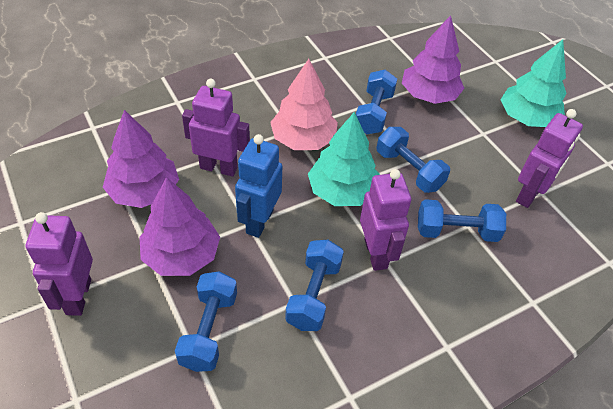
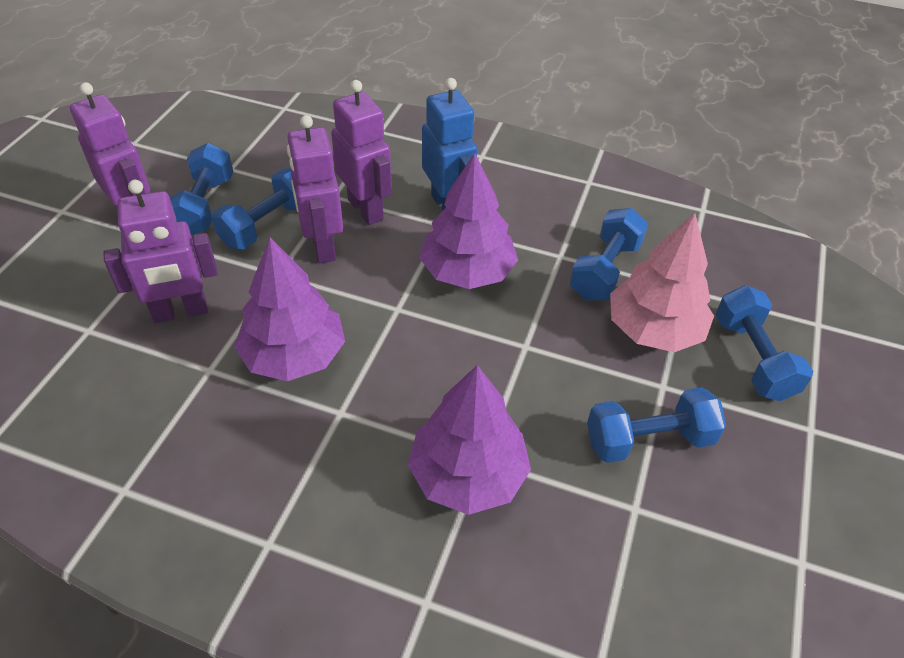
turquoise tree: [308,112,380,206] [501,39,567,127] = 2 -> none = 0

